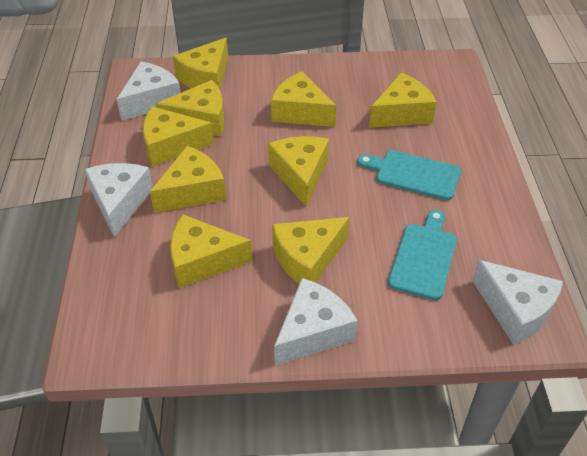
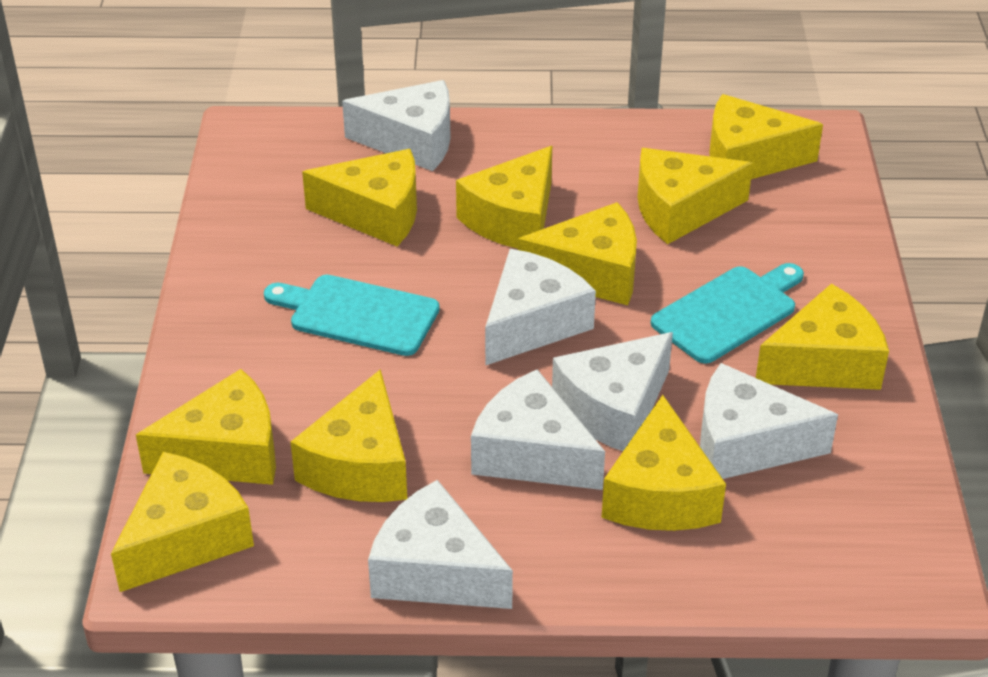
white cheese: [85,163,153,237] [117,62,181,120] [274,278,358,366] [472,260,563,345] = 4 -> [342,80,451,171] [368,480,513,609] [471,369,605,490] [485,249,596,366] [552,332,673,451] [700,363,838,479] = 6
yellow cheese: [143,106,214,167] [150,146,226,213] [156,80,224,137] [170,215,252,288] [173,38,228,90] [268,136,329,207] [271,71,337,127] [272,217,349,284] [369,72,436,128] = 9 -> [111,452,254,592] [136,369,276,485] [291,369,407,502] [302,149,417,247] [456,146,552,249] [518,202,637,305] [601,395,726,531] [637,148,753,244] [709,94,823,179] [756,283,889,390] = 10

